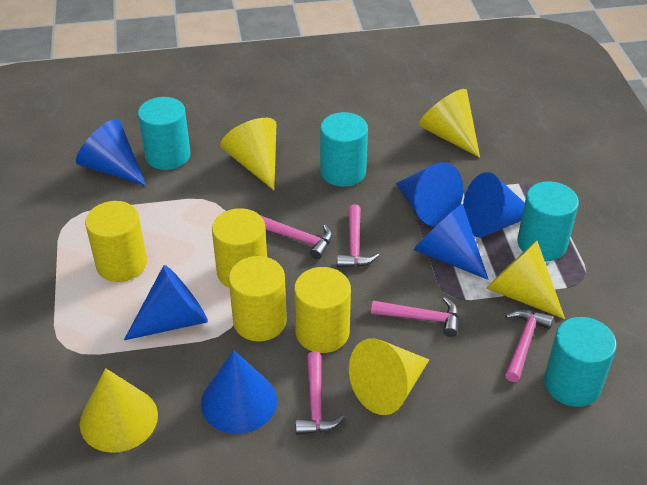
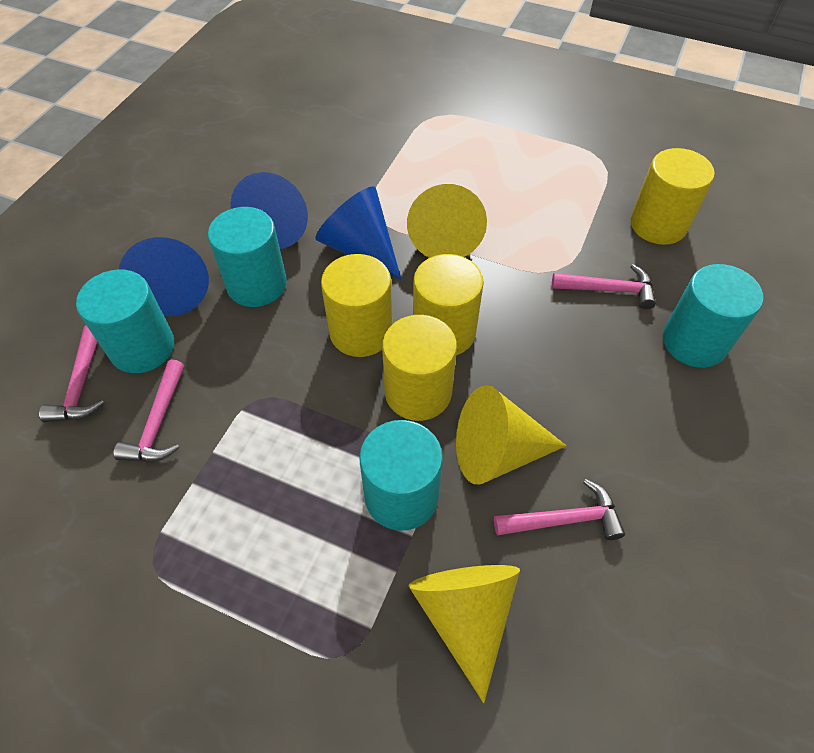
blue cone: [76,119,146,186] [124,265,208,340] [201,350,277,434] [395,162,463,226] [414,204,489,280] [463,172,525,237] = 6 -> [119,237,209,316] [230,172,308,249] [316,186,401,279] = 3
pink hammer: [260,215,332,259] [296,351,345,435] [337,205,379,267] [371,297,458,337] [505,309,553,382] = 5 -> [39,325,104,422] [113,360,184,462] [494,479,625,540] [552,264,656,309] = 4
yellow cone: [80,368,158,453] [220,118,276,190] [349,338,429,415] [419,89,480,158] [486,240,565,319] = 5 -> [407,184,487,258] [408,565,520,703] [456,385,567,485] = 3

